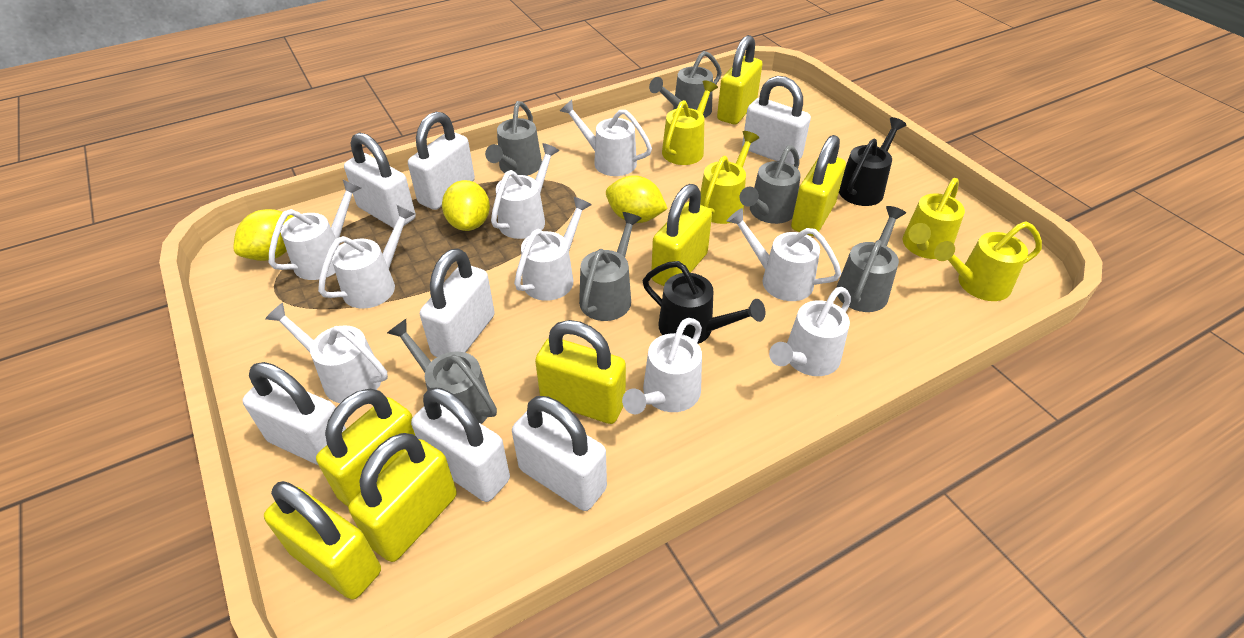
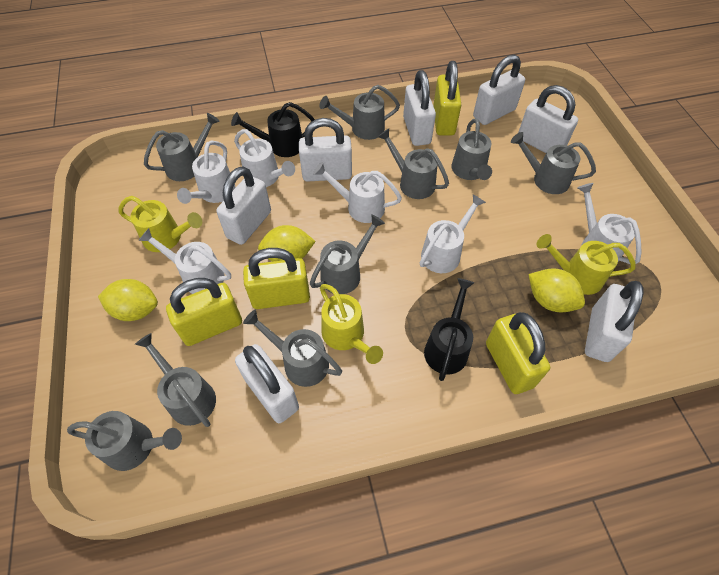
grey watering can: [387,319,497,424] [485,101,542,176] [579,212,642,321] [649,51,722,118] [739,145,801,224] [836,206,906,312] = 6 -> [67,411,182,471] [135,333,216,427] [144,113,220,181] [243,310,342,387] [310,214,385,294] [319,85,400,140] [378,128,449,199] [451,118,492,180] [511,132,596,194] = 9
white watering can: [265,303,388,403] [269,180,361,280] [318,205,415,309] [491,143,559,239] [514,197,591,301] [560,100,652,176] [622,318,702,414] [727,208,842,301] [769,287,851,376] = 9 -> [138,228,231,294] [177,140,235,204] [234,129,295,187] [313,162,402,223] [420,194,486,273] [577,183,642,264] = 6
yellow padlock: [264,481,381,600] [316,389,415,507] [348,433,457,562] [535,320,626,424] [651,184,712,286] [717,35,762,124] [791,135,846,236] = 7 -> [166,278,242,346] [243,248,310,309] [433,61,461,136] [486,312,550,394] = 4
yellow watering can: [662,81,718,165] [700,131,759,224] [903,178,965,259] [934,221,1042,301] = 4 -> [118,196,202,252] [320,284,383,364] [537,234,636,295] = 3

